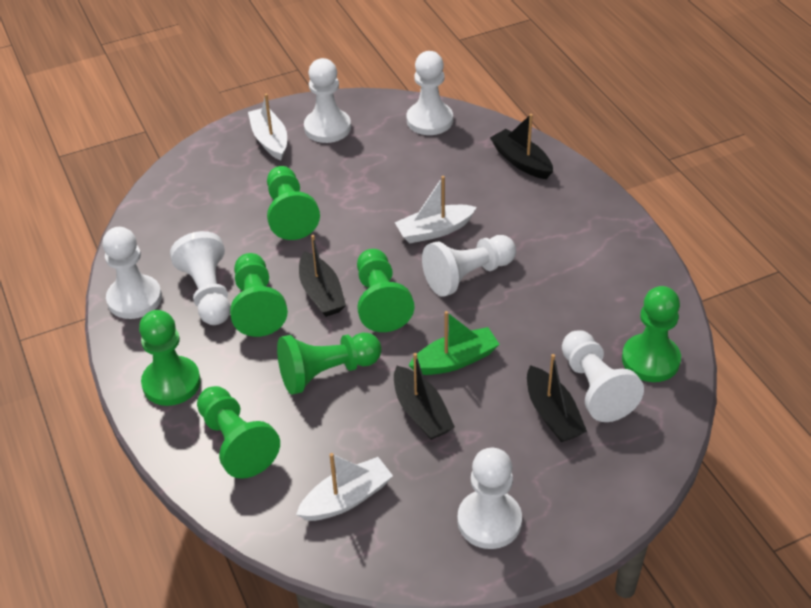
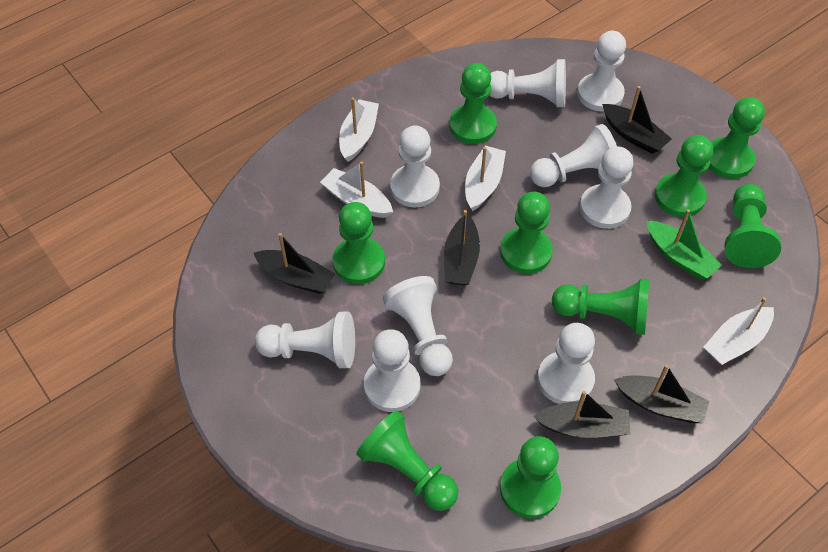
black boat: [299,235,346,317] [394,353,455,440] [490,114,553,179] [527,354,587,442] = 4 -> [254,233,335,294] [444,210,480,286] [533,391,630,438] [602,86,672,154] [614,365,709,423] = 5
green pawn: [139,310,201,406] [197,386,280,479] [230,253,288,337] [267,166,320,240] [277,332,382,395] [357,249,415,332] [622,286,681,382] = 7 -> [333,202,385,284] [356,410,458,511] [449,63,497,144] [500,192,553,274] [500,436,561,518] [552,279,649,335] [655,135,713,217] [709,97,765,179] [725,184,781,268] = 9
white boat: [248,94,287,160] [296,453,393,521] [395,176,477,243] = 3 -> [320,161,393,218] [339,97,379,162] [465,146,506,211] [703,297,774,365] = 4
white pawn: [102,227,162,319] [170,231,231,325] [304,58,351,143] [407,51,453,135] [422,235,516,297] [457,448,522,549] [562,330,644,422] = 7 -> [255,312,355,368] [364,329,421,412] [383,276,453,376] [390,125,440,207] [489,59,566,107] [530,124,617,187] [537,323,595,404] [577,31,626,111] [580,147,634,229] = 9

